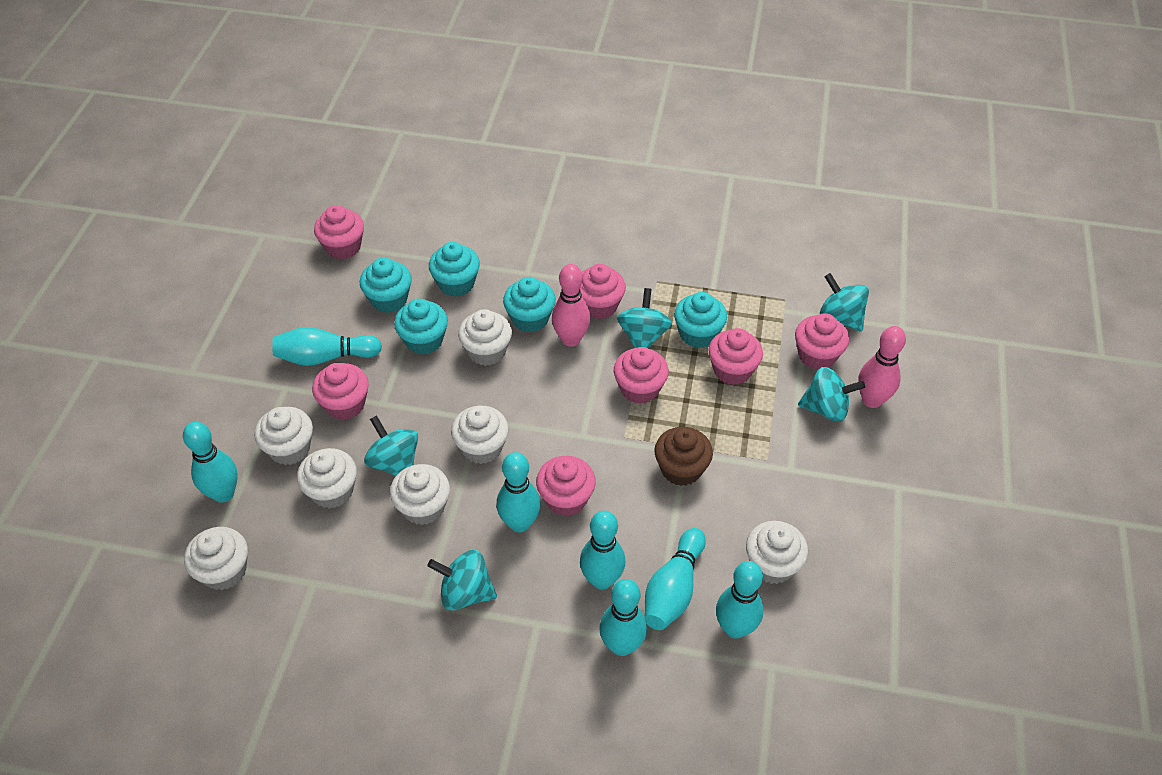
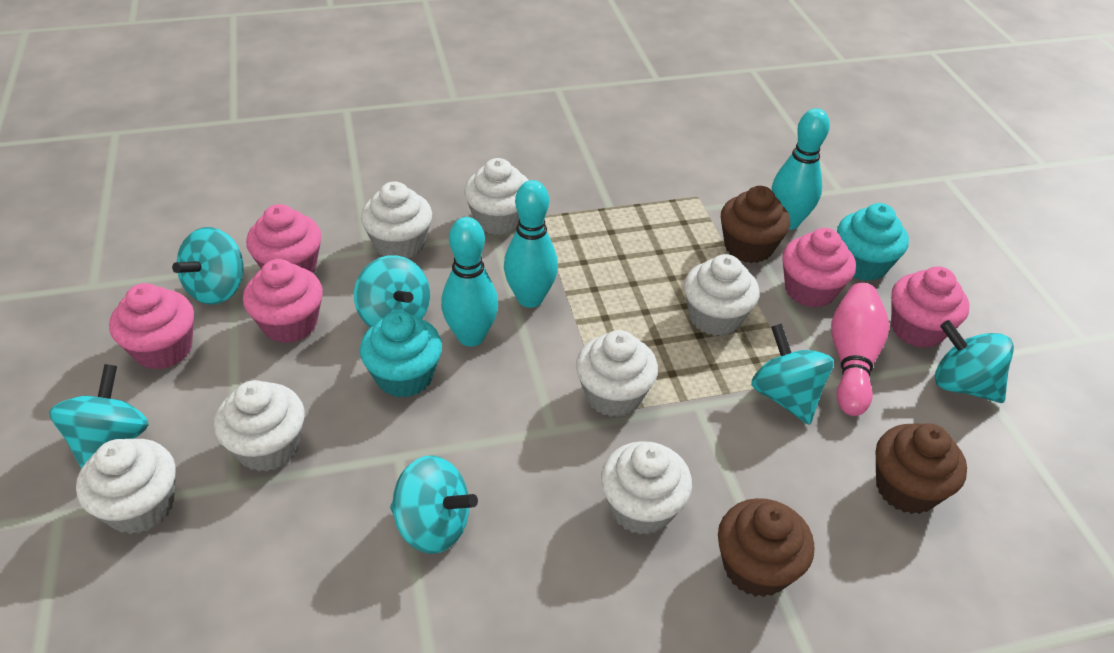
brown cupcake: [654,427,713,486] = 1 -> [718,498,814,597] [721,186,790,263] [876,423,967,514] = 3
pink bowling pin: [552,264,590,347] [858,326,906,408] = 2 -> [831,283,889,416] = 1
pink cupcake: [312,363,369,420] [314,205,364,259] [536,456,596,516] [580,264,626,319] [614,347,669,404] [708,328,763,385] [795,313,849,370] = 7 -> [109,283,194,370] [243,259,323,343] [246,204,321,273] [782,228,856,308] [891,266,969,348] = 5
turquoise bowling pin: [183,422,238,503] [272,327,382,366] [497,452,541,532] [580,511,625,590] [599,579,647,656] [645,528,706,630] [716,561,764,639] = 7 -> [441,217,498,347] [504,180,558,308] [772,108,830,230] = 3
turquoise cupcake: [360,257,412,313] [394,299,448,355] [429,242,480,297] [503,277,556,332] [674,292,727,348] = 5 -> [360,311,442,398] [837,203,909,281] = 2
turquoise spinning top: [364,415,418,476] [428,550,497,611] [617,288,672,348] [798,367,865,422] [820,273,869,332] = 5 -> [49,364,149,469] [172,227,243,305] [354,255,430,327] [390,455,478,554] [751,324,834,425] [935,320,1014,403] = 6

